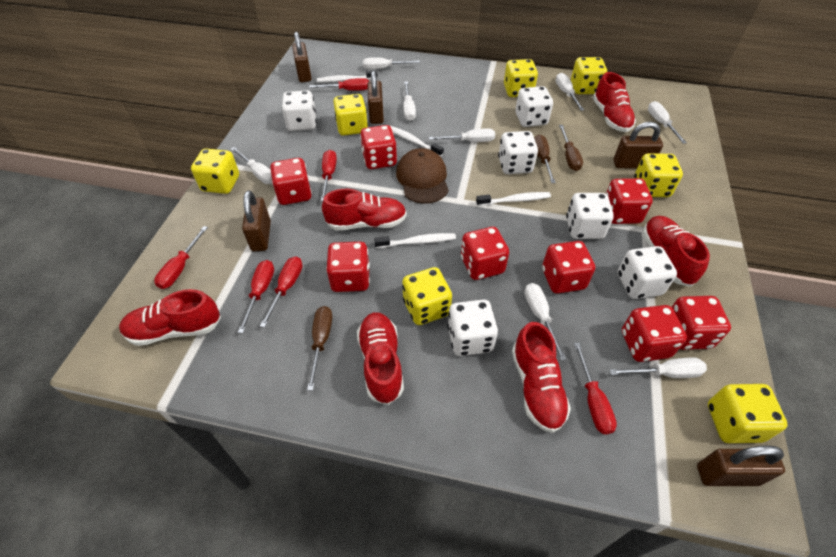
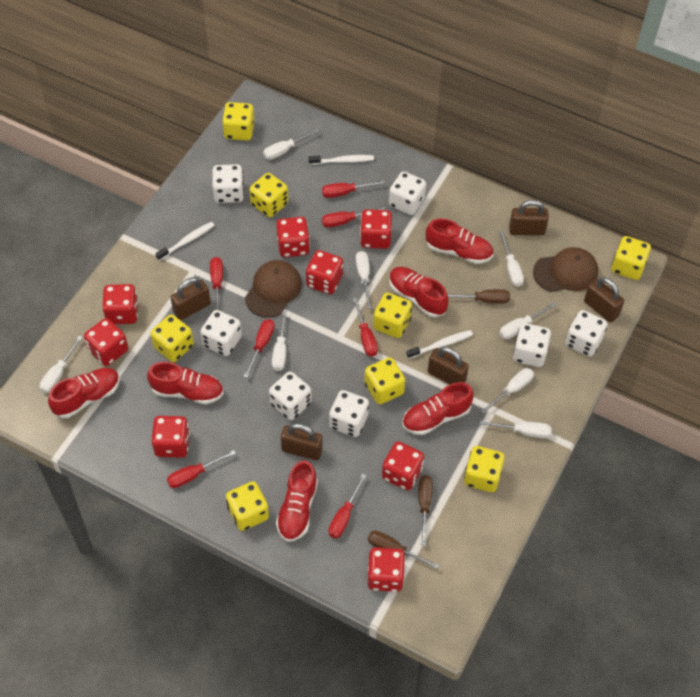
brown cap: [396,148,449,204] = 1 -> [245,260,302,318] [533,247,598,292] = 2
red screwdriver: [154,226,208,289] [238,260,274,333] [260,256,303,328] [309,78,369,91] [321,150,337,201] [574,342,617,435] = 6 -> [167,450,236,488] [210,257,223,311] [244,319,275,378] [322,180,385,198] [322,207,385,228] [328,474,367,539] [353,298,378,357] = 7
white dice: [282,90,316,131] [447,299,498,356] [498,131,538,174] [515,86,553,127] [566,193,614,239] [618,246,677,299] = 6 -> [200,310,242,356] [212,164,244,203] [269,372,312,420] [329,390,369,437] [389,171,426,215] [513,323,551,367] [565,310,607,357] = 7
white toothbrush: [317,70,378,82] [374,233,456,248] [390,126,444,157] [476,192,551,206] = 4 -> [155,222,215,261] [308,155,374,165] [406,330,473,359] = 3
yellow dice: [191,148,239,194] [333,94,368,136] [402,267,452,325] [504,59,538,97] [571,57,607,94] [634,153,683,197] [708,384,788,443] = 7 -> [150,315,194,362] [222,102,255,141] [226,481,269,531] [249,173,288,217] [364,357,406,404] [373,293,412,338] [464,446,505,492] [612,236,651,280] = 8

